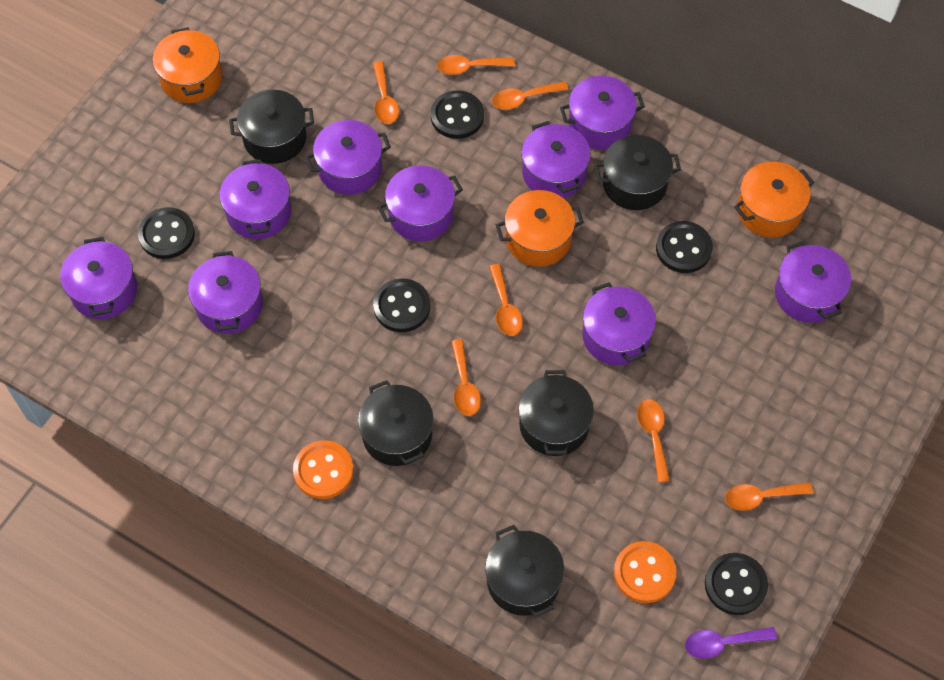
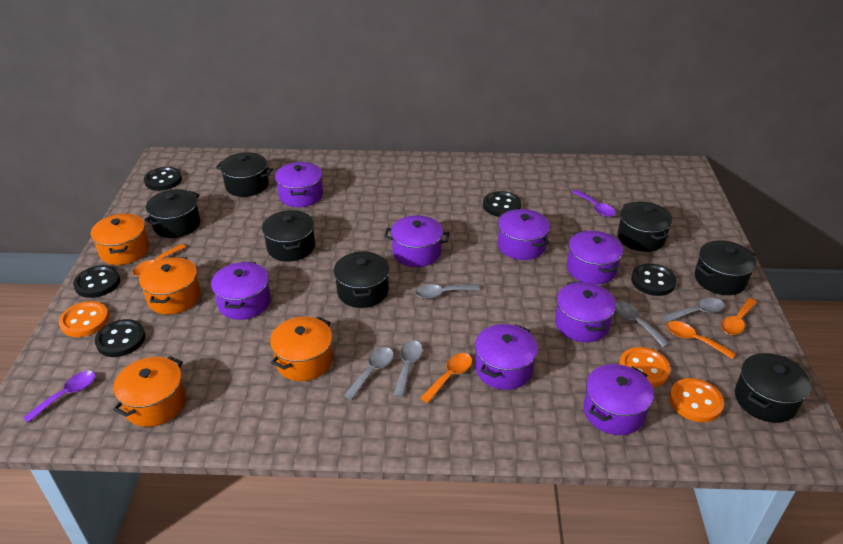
black pot: [229,90,314,164] [358,380,434,466] [485,525,564,617] [518,370,594,456] [594,135,681,210] = 5 -> [144,189,200,238] [216,152,273,197] [262,210,315,262] [334,251,390,308] [617,202,673,252] [695,240,757,295] [735,353,811,423] = 7
grey spoon: none = 0 -> [343,348,394,400] [393,340,423,397] [415,284,480,299] [616,302,670,347] [662,298,724,323] = 5
orange button: [293,440,354,499] [614,541,676,603] = 2 -> [59,301,109,337] [619,347,670,387] [669,378,724,422] = 3
orange pot: [153,27,223,103] [496,190,584,267] [734,162,814,238] = 3 -> [90,213,149,265] [113,356,186,427] [139,257,201,314] [270,317,333,381] = 4
orange spoon: [373,61,399,124] [437,55,515,75] [451,339,481,416] [489,264,523,336] [492,81,568,110] [637,399,670,482] [725,482,813,511] = 7 -> [133,244,186,276] [420,353,472,403] [666,321,736,359] [721,298,757,335] = 4
purple pot: [60,237,137,319] [188,251,263,334] [220,159,291,239] [305,120,391,195] [377,165,463,241] [521,121,591,198] [560,76,645,150] [582,282,656,365] [775,241,851,323] = 9 -> [211,262,271,320] [275,162,323,207] [384,215,449,267] [475,324,538,390] [498,209,550,260] [555,281,616,342] [567,231,623,284] [583,364,654,435] = 8
purple spoon: [685,627,777,659] = 1 -> [23,371,95,423] [572,190,616,217] = 2

